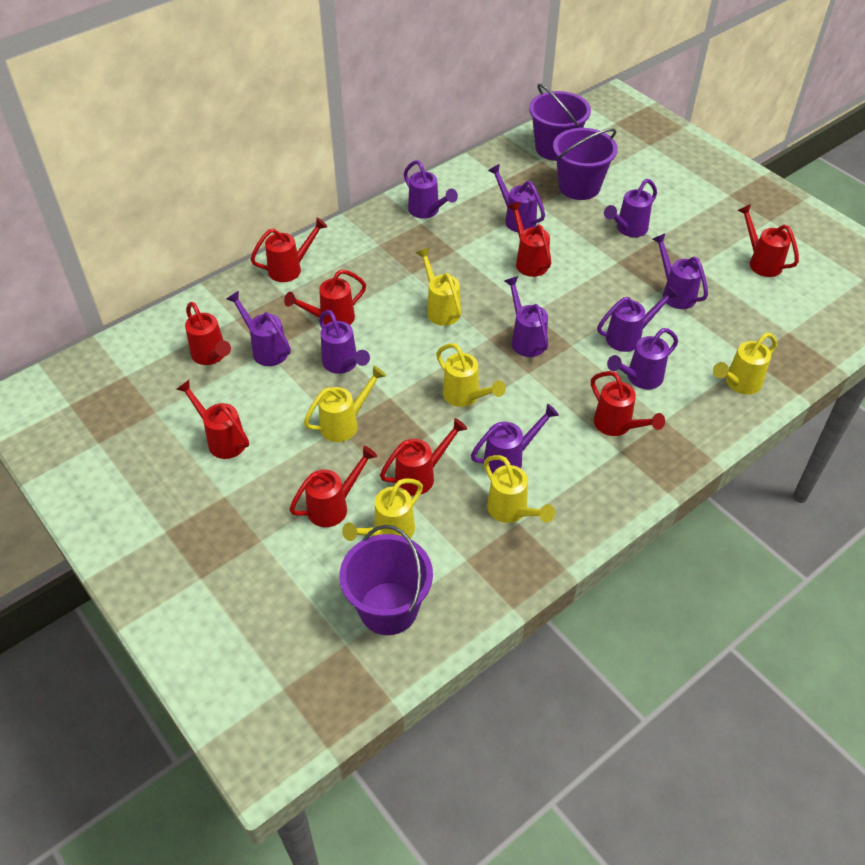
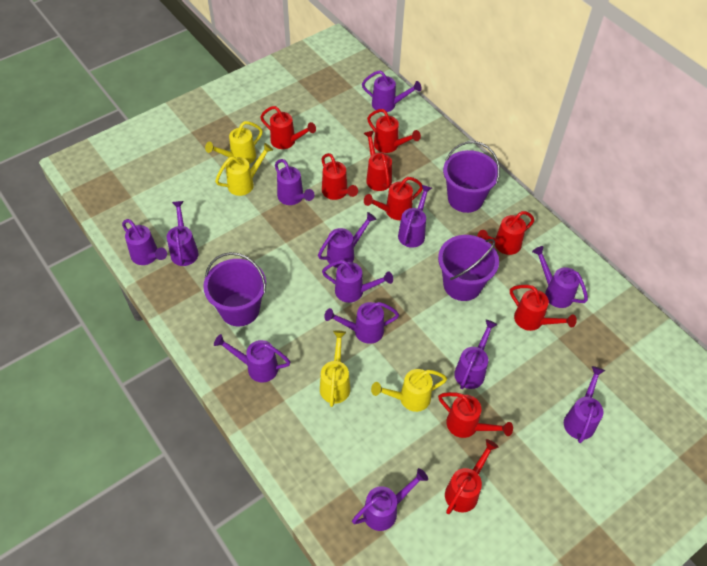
purple watering can: [227,291,291,366] [319,310,370,374] [404,160,458,219] [471,404,559,474] [488,164,545,232] [504,276,548,357] [597,286,678,352] [604,179,657,237] [607,328,678,389] [653,233,708,309] = 10 -> [122,219,167,265] [167,201,199,266] [214,334,290,383] [275,159,315,205] [318,212,377,268] [322,260,393,303] [324,302,399,344] [352,468,428,531] [362,70,422,112] [398,185,432,248] [454,319,498,389] [532,246,588,308] [564,366,605,443] = 13
yellow watering can: [304,366,386,442] [342,478,423,541] [416,248,461,326] [436,343,506,407] [484,455,555,523] [713,333,777,395] = 6 -> [205,121,263,164] [215,143,273,196] [320,331,350,407] [371,369,447,412] = 4

